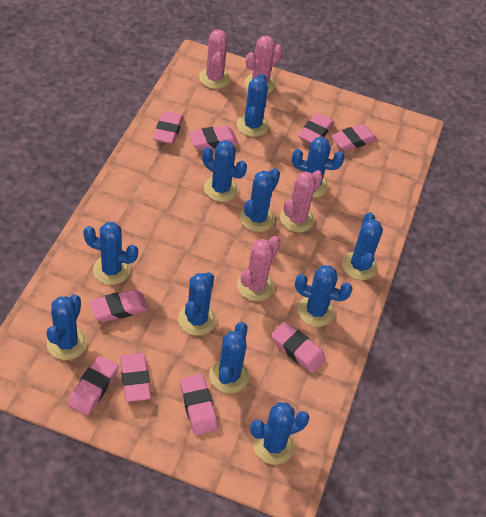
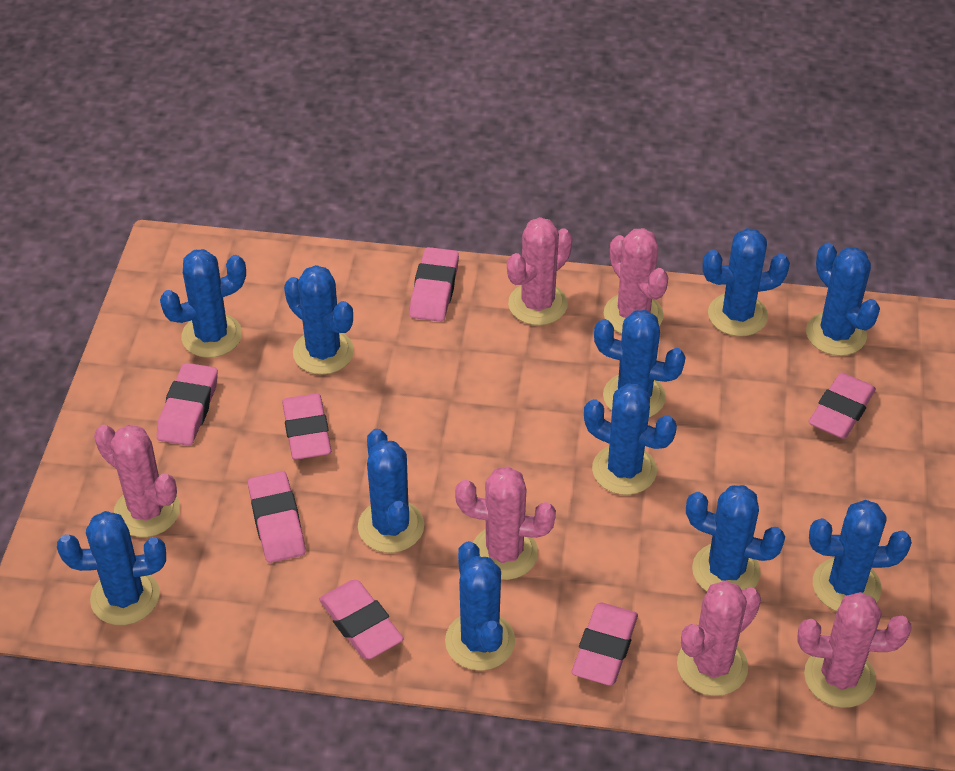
pink cactus: [199,29,230,89] [237,236,280,301] [245,36,283,94] [280,170,323,232] = 4 -> [94,425,180,537] [455,466,556,580] [507,217,572,325] [604,228,668,334] [677,581,761,696] [798,592,912,708] = 6
pink eraser: [68,356,119,415] [89,289,149,322] [120,353,151,402] [153,111,183,144] [180,374,218,435] [188,126,238,150] [271,322,326,373] [298,113,334,143] [331,124,377,151] = 9 -> [157,363,218,446] [248,471,306,563] [282,393,331,460] [319,580,404,659] [409,247,459,322] [572,602,638,686] [809,373,876,439] = 7

